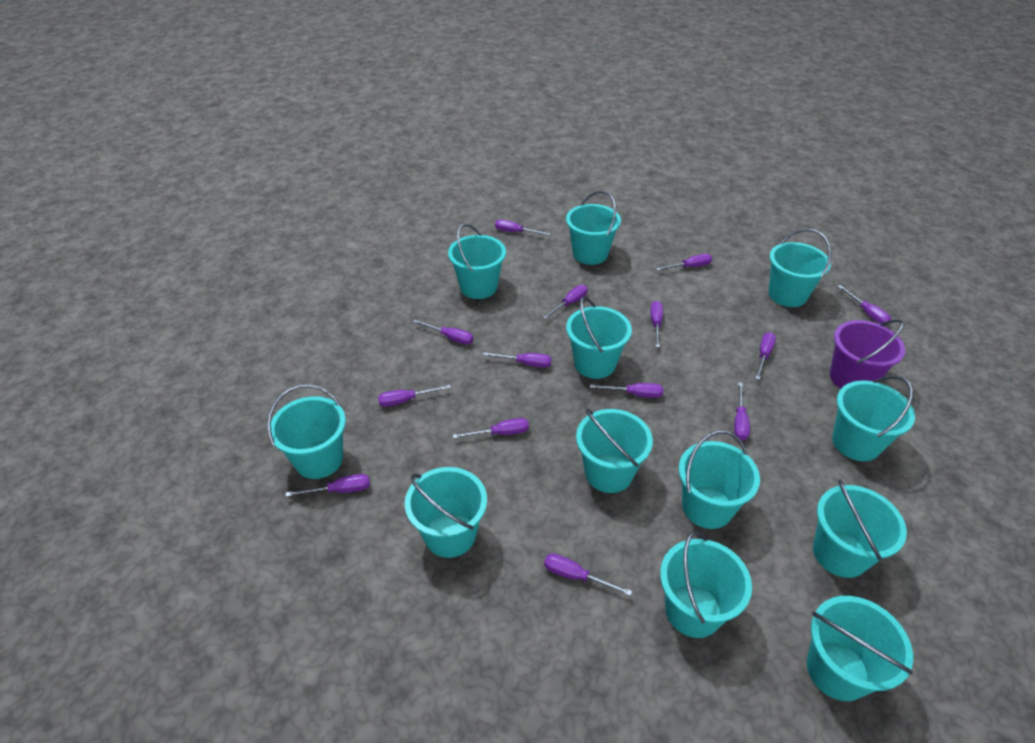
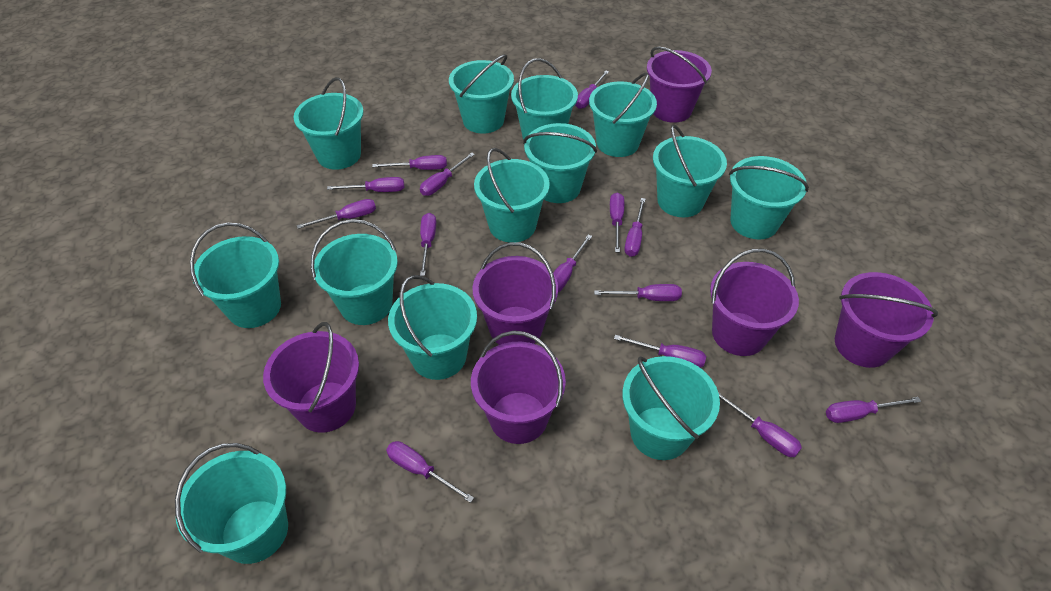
purple bucket: [830,319,905,389] = 1 -> [263,322,359,433] [471,331,566,444] [473,242,558,345] [647,47,712,123] [710,249,799,356] [835,272,938,368] = 6
turquoise bucket: [267,384,346,479] [405,467,487,558] [448,223,506,299] [566,190,621,265] [566,297,632,379] [576,409,653,493] [660,531,752,638] [679,431,760,529] [768,229,832,307] [807,596,913,701] [813,479,907,578] [832,376,915,461] = 12 -> [175,443,288,564] [190,223,281,328] [294,77,364,170] [311,219,398,325] [388,275,477,380] [449,54,514,134] [474,148,550,242] [511,58,578,140] [523,123,597,203] [589,73,657,157] [622,356,720,460] [653,124,727,217] [729,156,809,239] = 13

